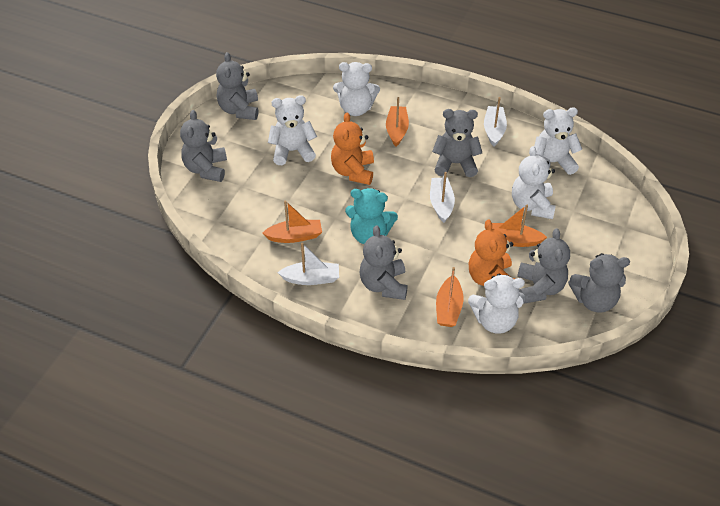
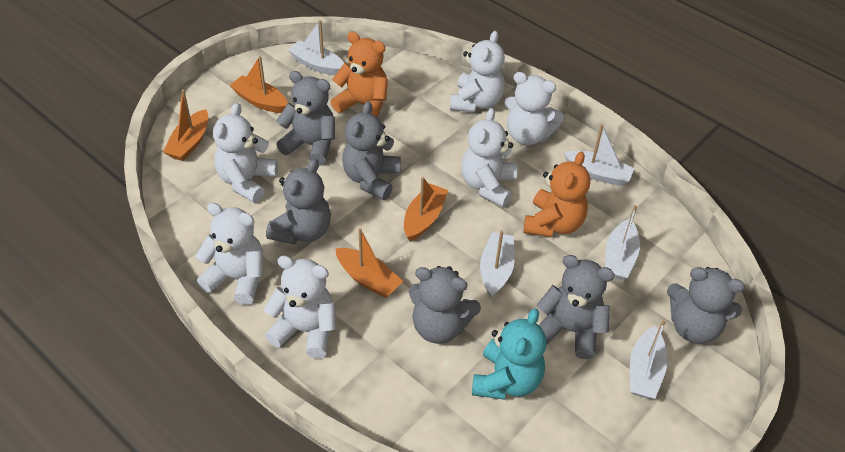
white boat: [277,243,339,285] [430,172,455,223] [484,97,507,147] = 3 -> [288,20,344,75] [480,230,515,297] [564,124,635,186] [605,205,640,280] [630,319,668,399] = 5
white teddy bear: [268,95,317,165] [333,62,380,116] [468,274,525,334] [512,146,556,219] [534,107,582,175] = 5 -> [195,203,263,305] [213,103,278,203] [263,255,336,359] [450,31,505,112] [461,108,518,207] [505,72,564,145] = 6

